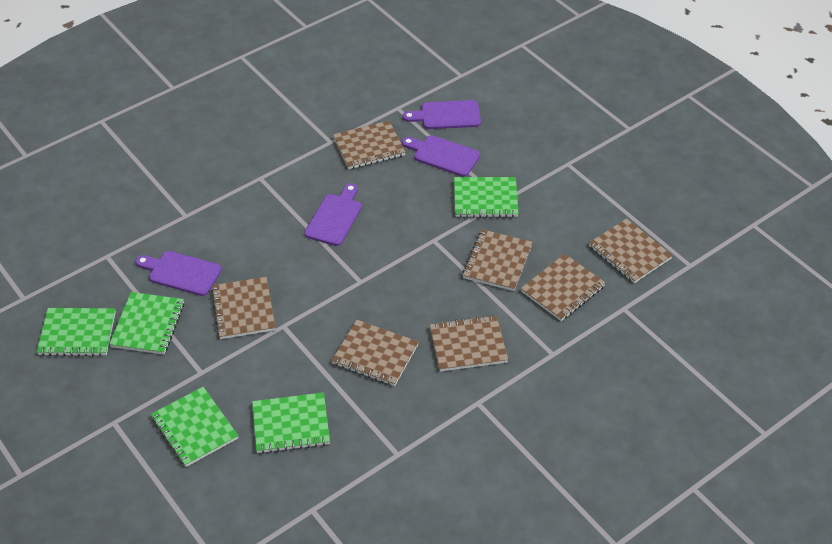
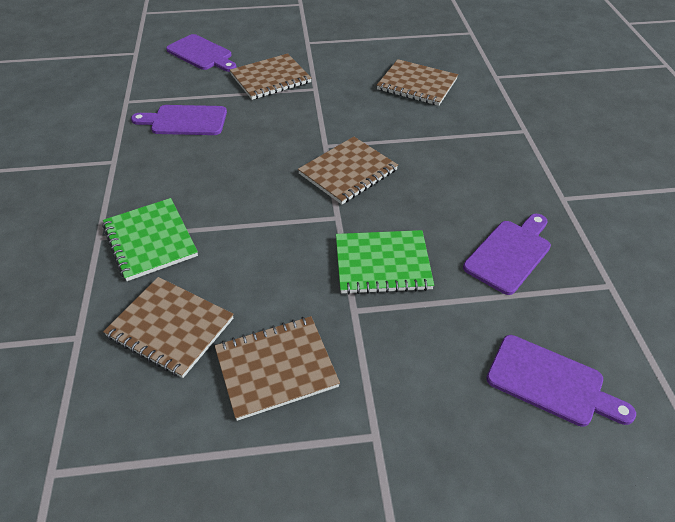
brown notebook: [211,277,276,339] [331,320,419,386] [333,121,406,169] [430,315,508,372] [462,229,533,291] [521,254,606,321] [589,218,673,283] = 7 -> [103,277,234,378] [215,316,340,421] [230,53,311,100] [298,137,398,205] [377,59,458,106] = 5
green notebook: [37,308,116,356] [109,292,184,354] [151,387,238,467] [252,392,330,454] [454,177,519,218] = 5 -> [103,198,198,281] [336,230,434,295] = 2

